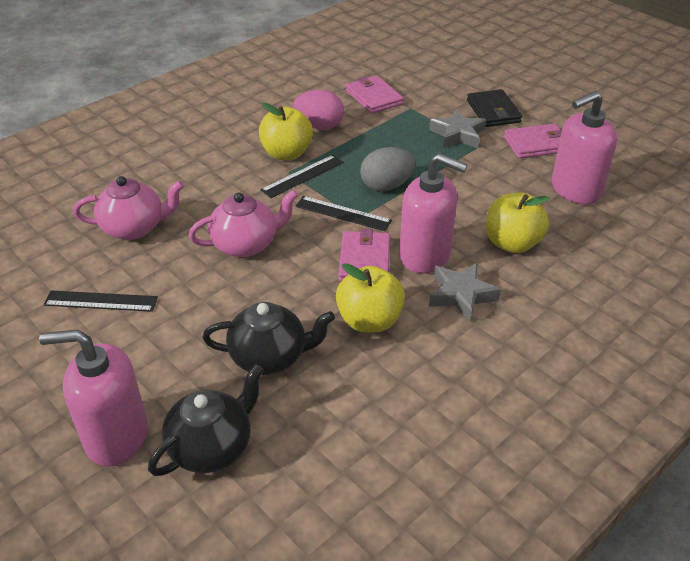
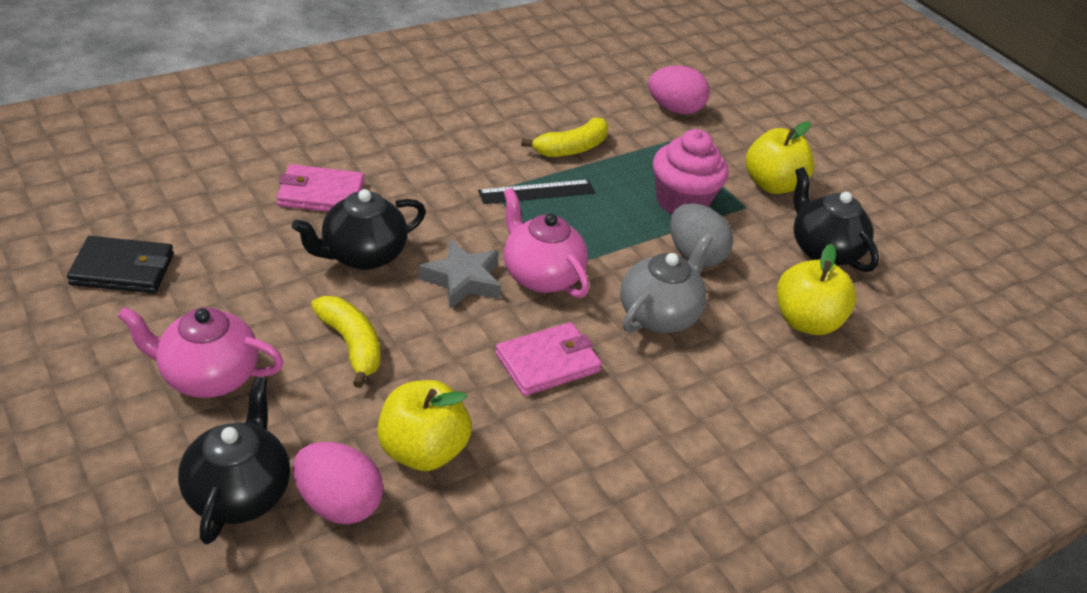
black ruler: [44,290,158,312] [260,155,344,198] [295,196,392,231] = 3 -> [478,180,595,204] = 1
black teapot: [148,364,264,476] [203,302,335,375] = 2 -> [178,377,290,544] [292,189,426,270] [794,167,879,272] = 3
grey star: [429,109,486,148] [429,263,501,322] = 2 -> [419,239,501,309] = 1
grey teapot: none = 0 -> [620,233,713,333] = 1
pink cupcake: none = 0 -> [653,129,728,214] = 1
pink egg: [293,90,344,130] = 1 -> [293,442,383,524] [648,65,710,114] = 2
pink soap dispenser: [39,330,148,467] [399,153,468,274] [552,91,617,204] = 3 -> none = 0
pink wallet: [338,229,390,281] [346,76,404,114] [504,123,562,159] = 3 -> [277,164,364,212] [495,322,602,396] = 2
yellow banana: none = 0 -> [311,296,380,388] [521,118,608,157] = 2

